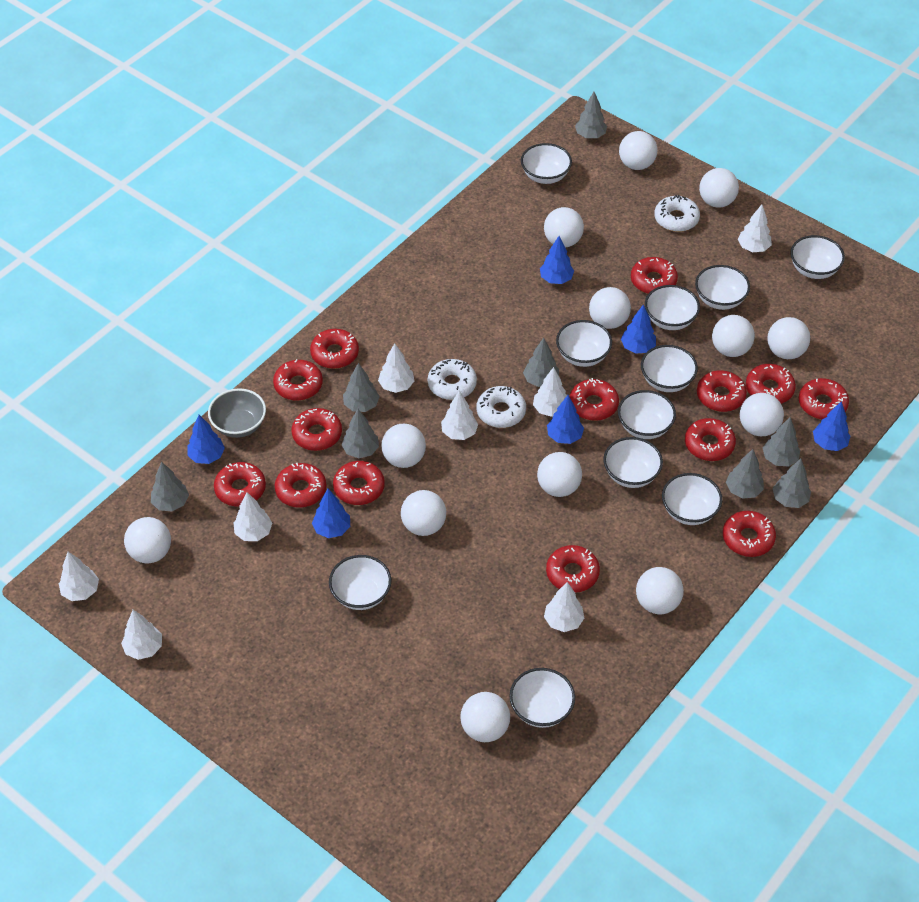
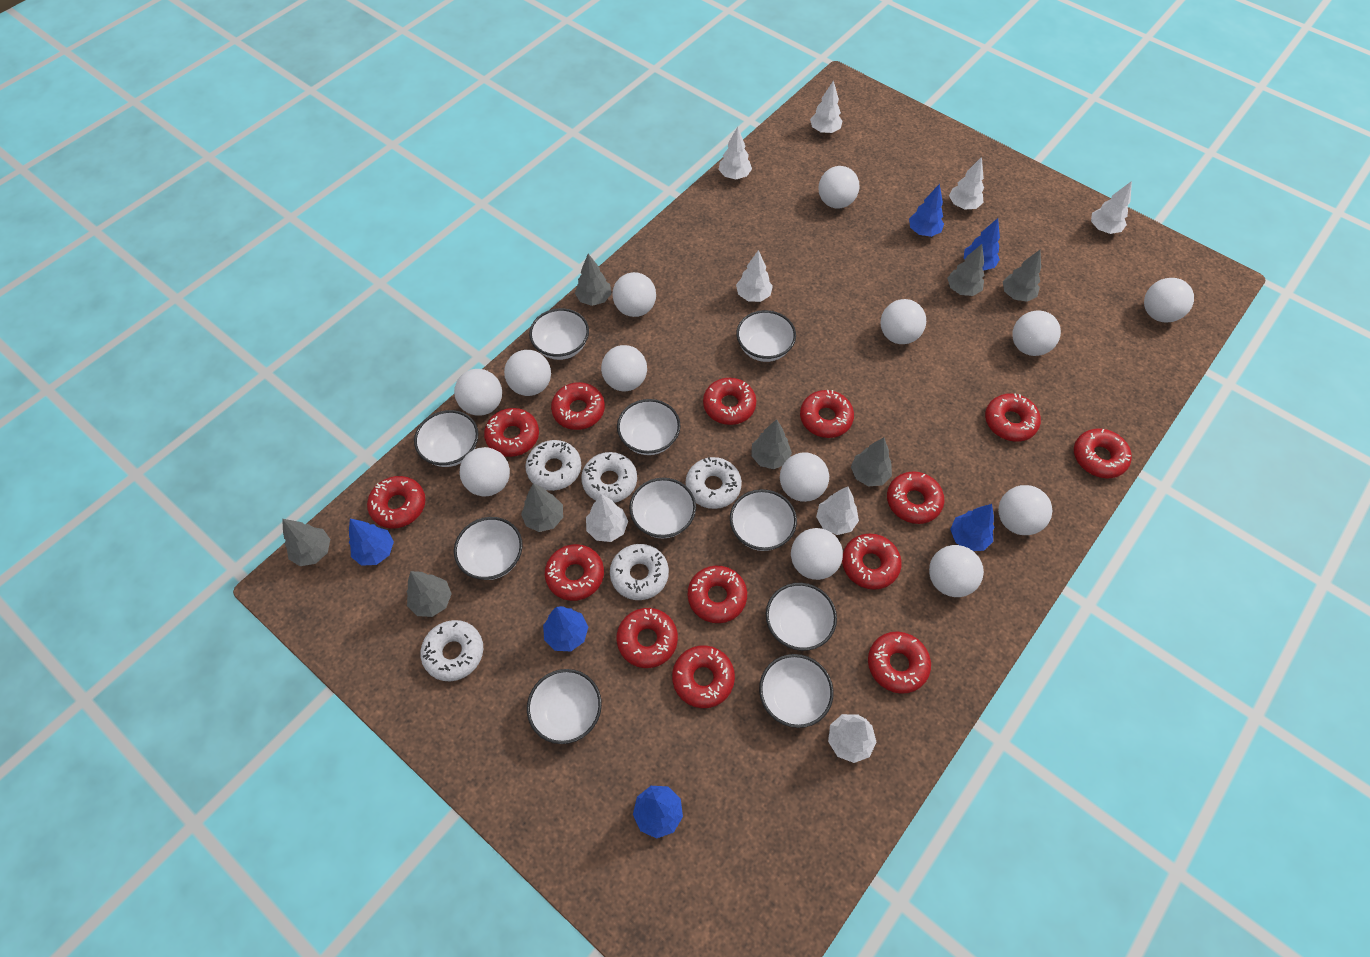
grey bowl: [208,388,266,438] = 1 -> none = 0
white bowl: [329,555,391,610] [509,668,575,728] [521,143,572,184] [556,320,612,367] [603,437,663,488] [618,390,676,439] [641,345,698,392] [645,285,700,330] [662,473,722,525] [695,265,750,310] [790,235,845,279] = 11 -> [414,410,479,467] [454,517,523,580] [527,669,602,744] [529,308,589,360] [617,399,680,455] [629,478,696,539] [730,489,797,551] [736,310,796,362] [759,654,834,728] [766,583,837,651] = 10
white donut: [428,359,477,400] [477,386,526,428] [654,195,700,232] = 3 -> [420,620,483,681] [525,440,581,491] [581,452,637,503] [610,544,669,600] [686,457,742,509] = 5

